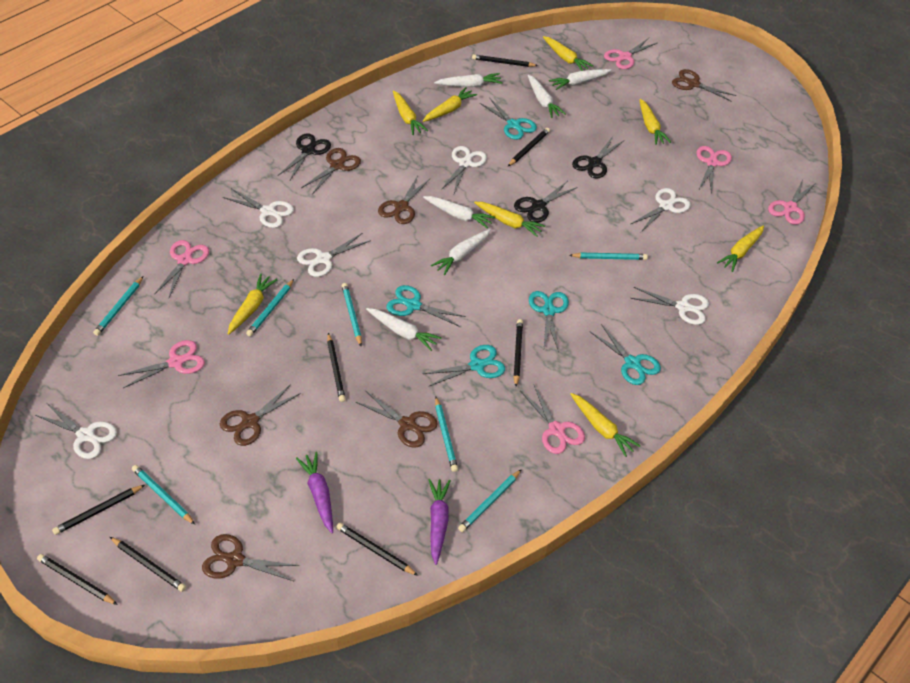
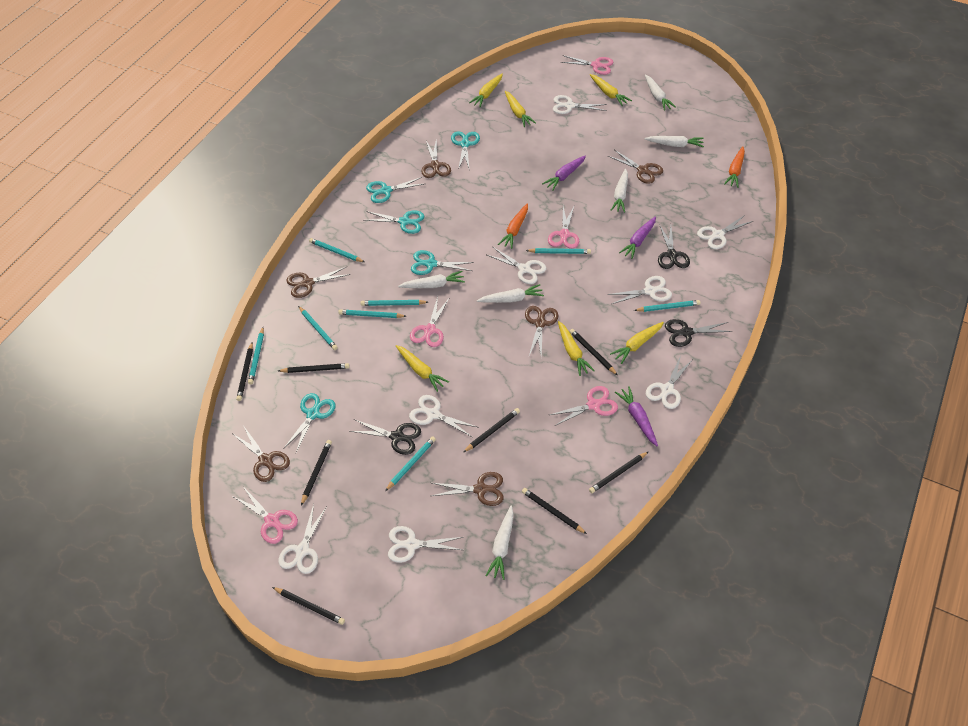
orange carrot: none = 0 -> [498,204,528,249] [724,146,745,188] = 2
pink scissors: [118,340,205,388] [154,240,209,297] [520,385,585,454] [604,38,657,69] [697,146,732,193] [768,180,816,225] = 6 -> [232,488,298,544] [410,296,450,347] [548,206,579,249] [550,386,618,426] [561,55,613,75] = 5
purple carrot: [296,452,333,533] [428,479,451,565] = 2 -> [542,155,586,190] [615,386,658,446] [619,216,656,259] = 3
turquoise pencil: [93,276,143,336] [132,465,195,525] [246,279,294,336] [342,283,362,346] [435,397,458,472] [458,469,522,532] [569,252,648,260] = 7 -> [248,327,264,384] [298,306,338,350] [309,238,364,262] [338,309,406,318] [361,300,428,306] [385,436,436,491] [526,248,591,254] [634,300,700,312] = 8
white scissors: [35,403,117,459] [223,188,294,228] [297,233,371,277] [441,146,487,193] [630,287,709,325] [631,188,691,232] = 6 -> [278,504,327,574] [388,526,463,563] [409,395,479,437] [487,247,546,284] [553,95,607,114] [607,276,672,304] [646,355,692,409] [697,215,753,249] = 8
yellow carrot: [228,274,277,335] [393,90,428,135] [423,87,477,122] [474,202,545,237] [543,36,593,71] [570,393,640,457] [639,99,671,145] [717,225,764,272] = 8 -> [396,345,449,392] [469,74,503,107] [505,91,536,127] [558,321,595,376] [590,74,632,106] [610,322,664,364] = 6

